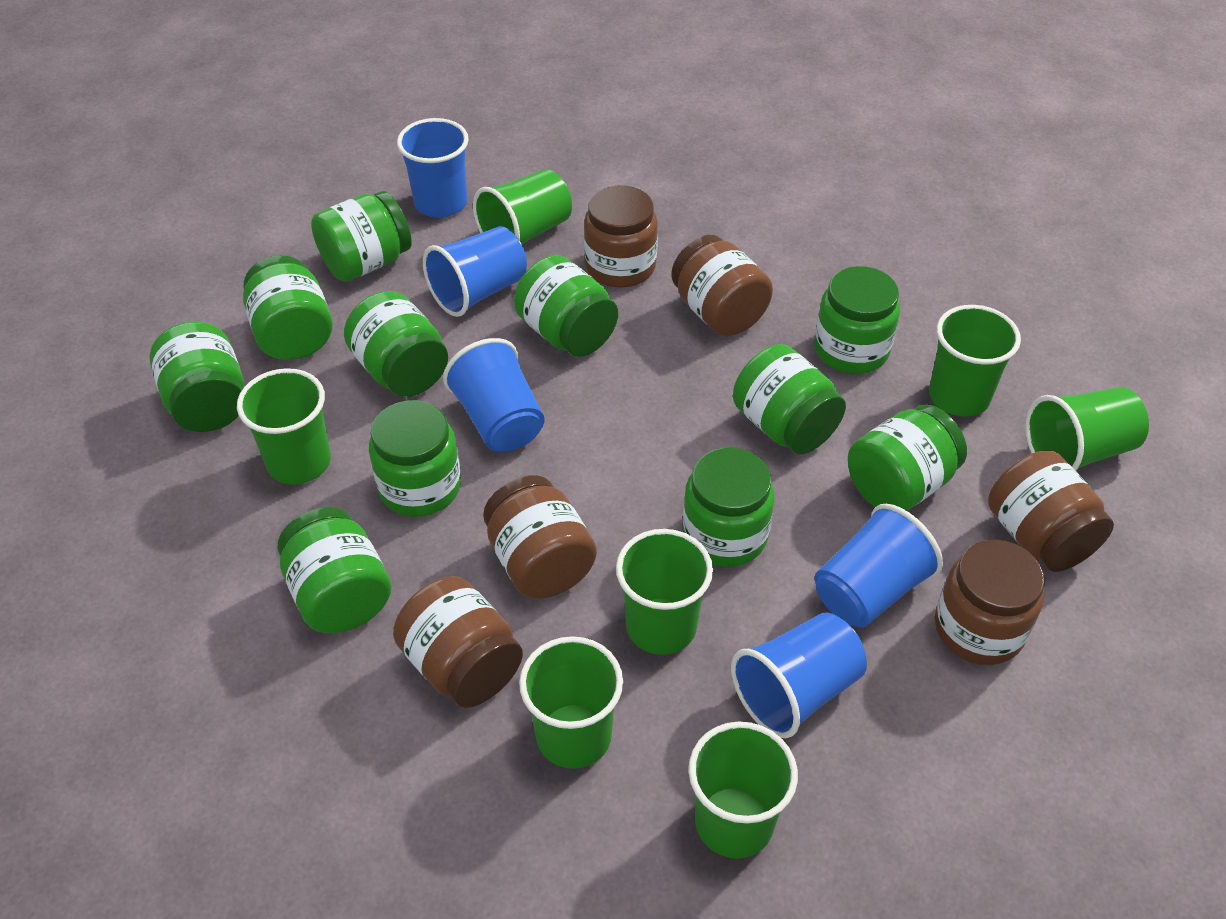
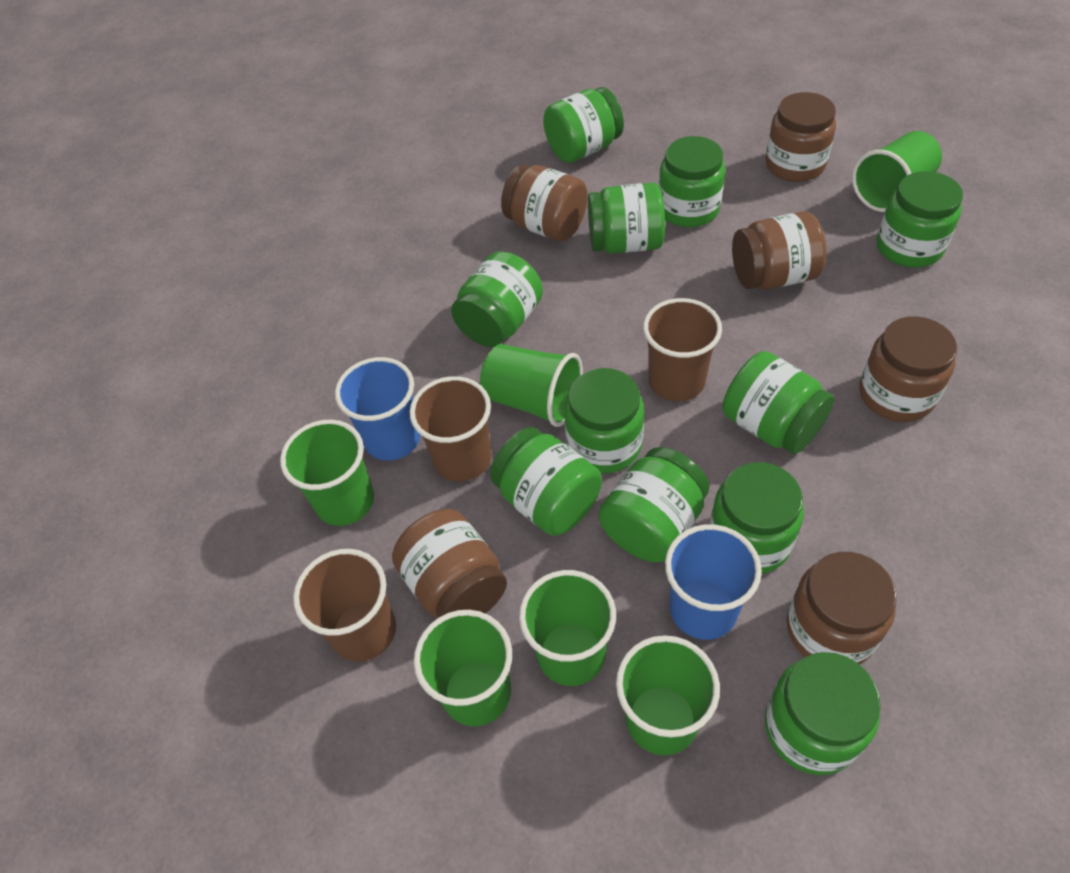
blue cup: [397,118,469,218] [423,226,527,317] [443,338,544,452] [731,613,867,738] [815,504,943,628] = 5 -> [335,357,420,461] [665,524,762,640] = 2
brown cup: none = 0 -> [293,549,396,662] [410,376,492,482] [643,298,722,401] = 3
green cup: [237,368,331,485] [473,169,572,245] [519,636,623,769] [616,529,713,655] [689,722,798,859] [929,305,1021,417] [1025,387,1149,471] = 7 -> [280,419,374,526] [414,610,512,726] [480,344,583,427] [519,570,616,686] [616,635,720,755] [852,131,942,212] = 6

